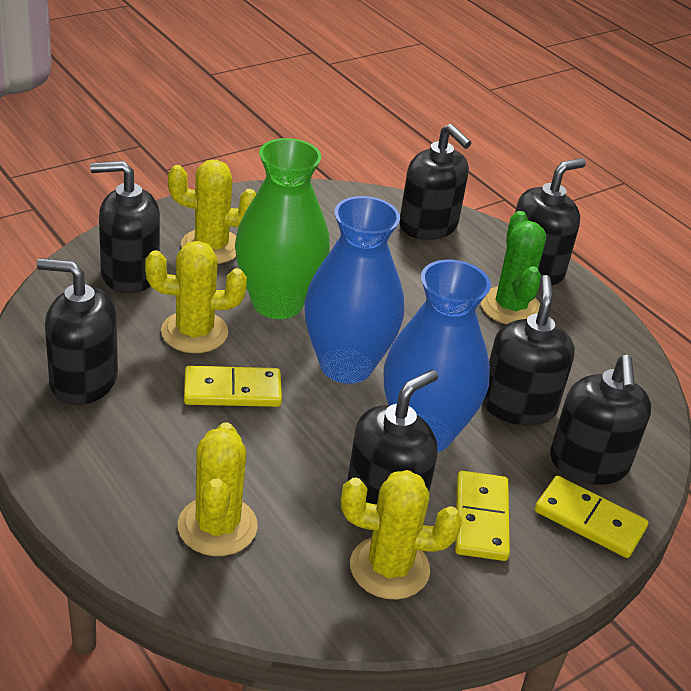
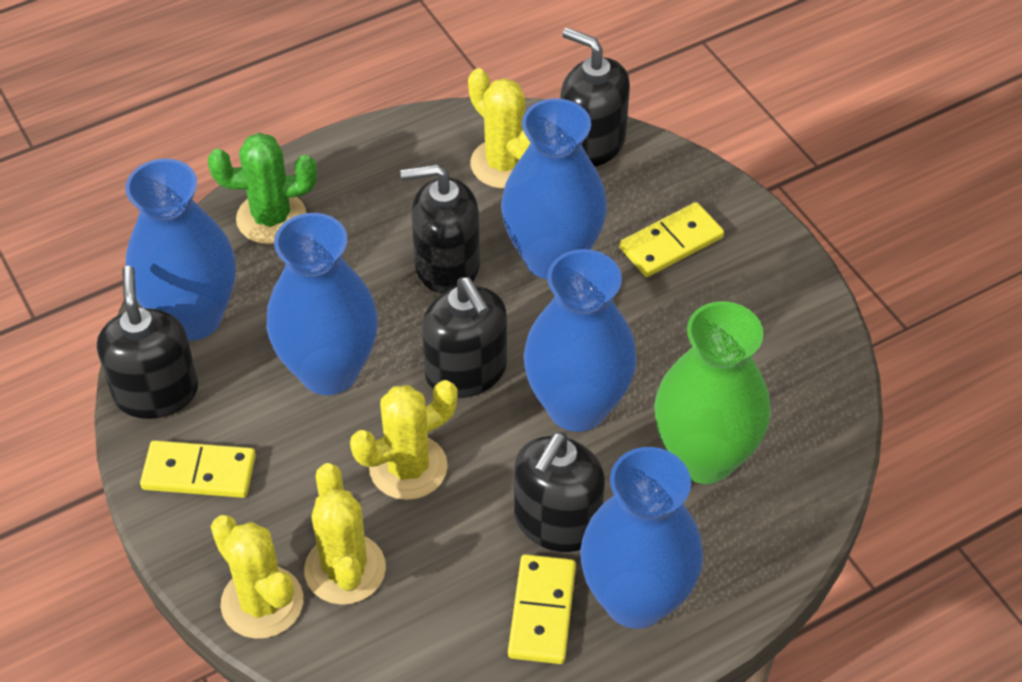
black soap dispenser: [37,258,118,405] [90,161,160,294] [347,370,438,505] [399,124,471,240] [483,275,575,426] [515,158,586,285] [550,355,651,485] = 7 -> [97,266,198,419] [400,164,480,294] [422,277,507,398] [514,432,605,552] [560,28,630,167] = 5
blue vase: [304,196,404,384] [384,260,491,452] = 2 -> [125,159,236,341] [266,213,378,395] [501,98,607,279] [524,249,637,432] [580,447,703,629] = 5

